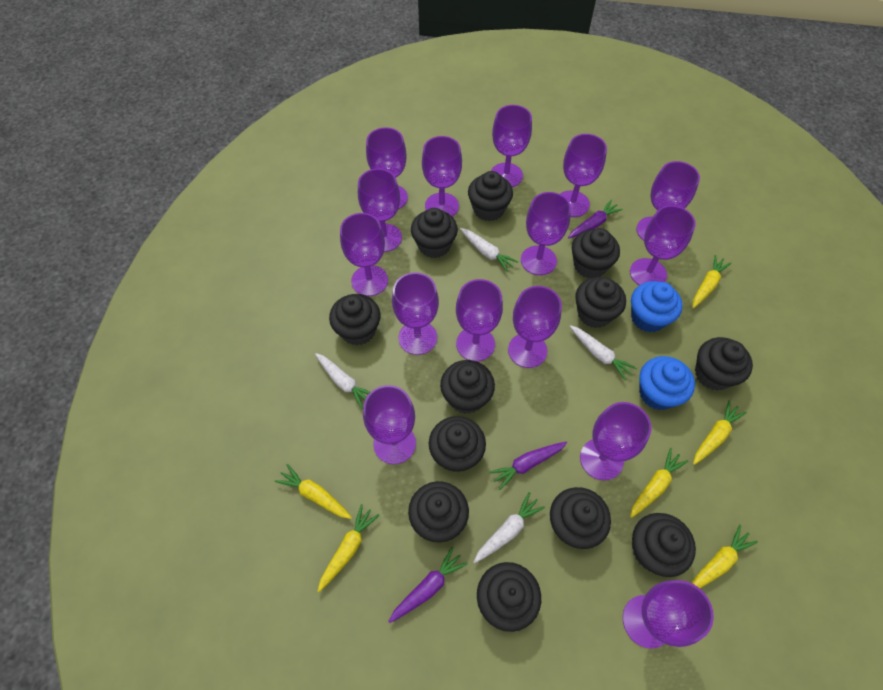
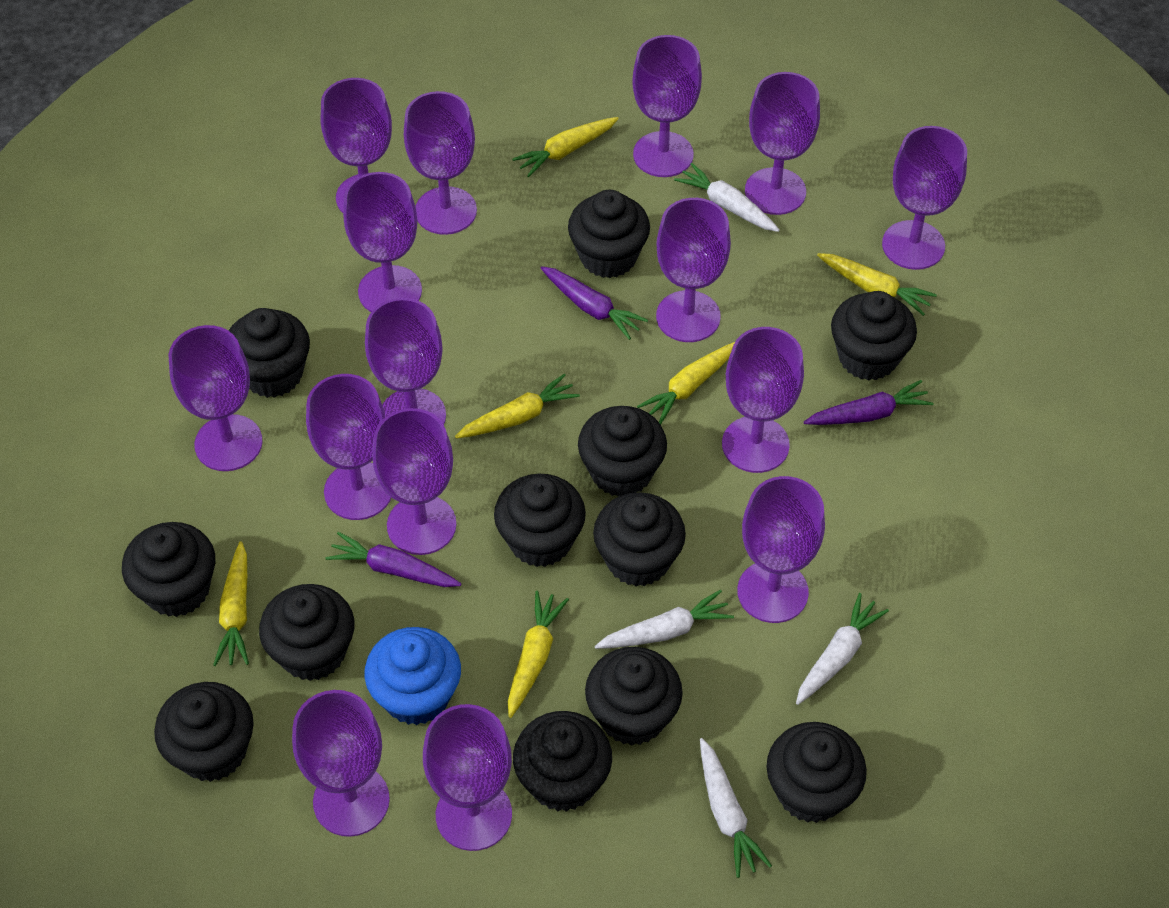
blue cupcake: [631,281,683,332] [639,356,695,410] = 2 -> [365,627,461,725] = 1

